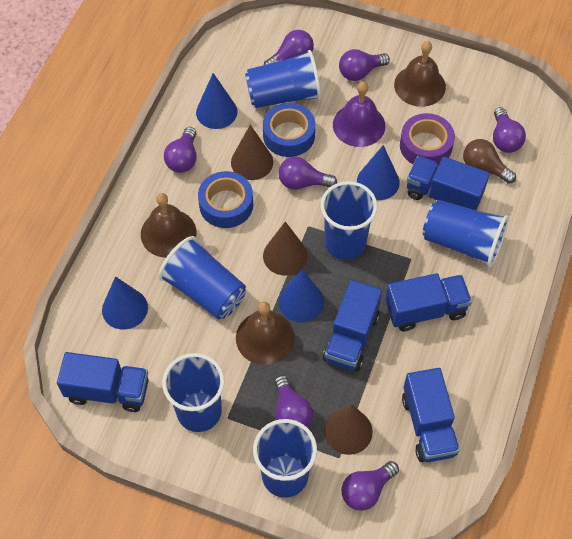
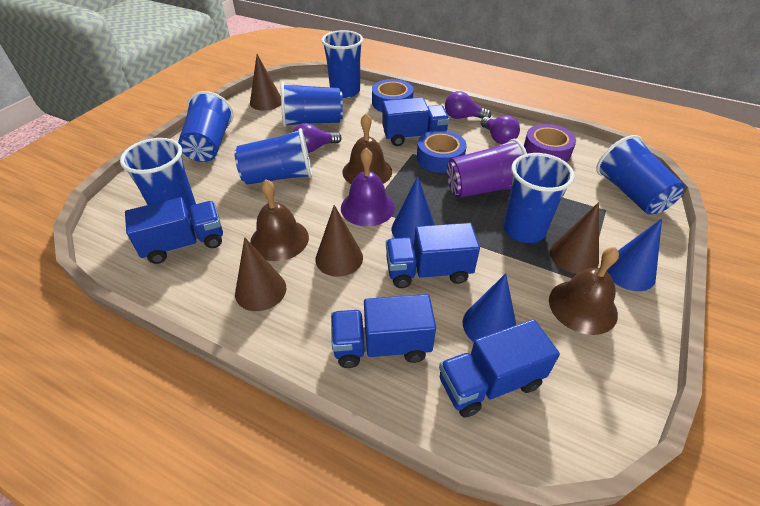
blue cone: [102,276,148,330] [196,73,237,129] [279,269,324,323] [357,145,400,200] = 4 -> [392,176,435,244] [463,273,516,342] [607,218,662,291] = 3
blue cup: [158,236,246,319] [162,353,225,432] [245,50,321,108] [253,419,317,498] [321,181,377,260] [423,200,509,268] = 6 -> [120,138,196,218] [178,91,233,162] [234,128,312,185] [281,82,343,127] [321,30,363,98] [503,153,575,243] [596,135,685,215] = 7
brown cone: [231,125,273,180] [263,222,308,276] [324,405,373,455] = 3 -> [235,237,286,311] [250,54,281,111] [316,205,363,277] [550,202,599,274] = 4
brown light bulb: [463,139,516,184] = 1 -> none = 0
purple cup: none = 0 -> [447,139,527,198] = 1
purple light bulb: [164,127,197,173] [264,30,314,65] [274,375,313,427] [278,157,337,190] [339,49,390,81] [341,461,399,511] [493,107,526,153] = 7 -> [293,123,342,153] [445,91,491,119] [480,115,520,144] = 3

